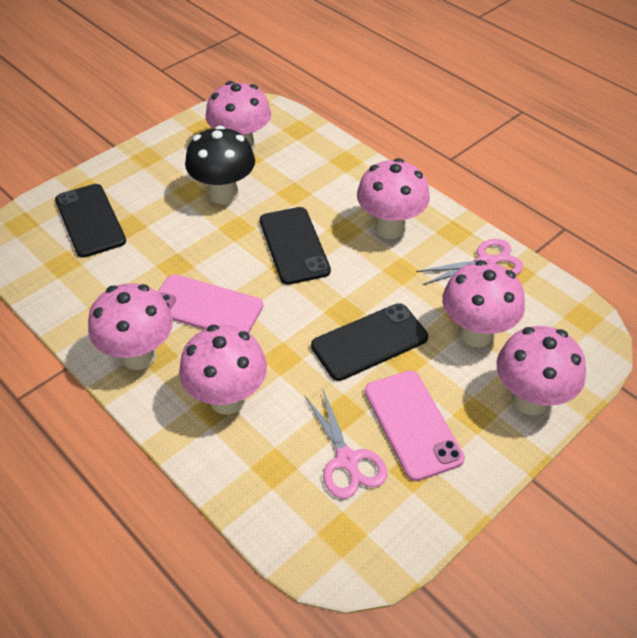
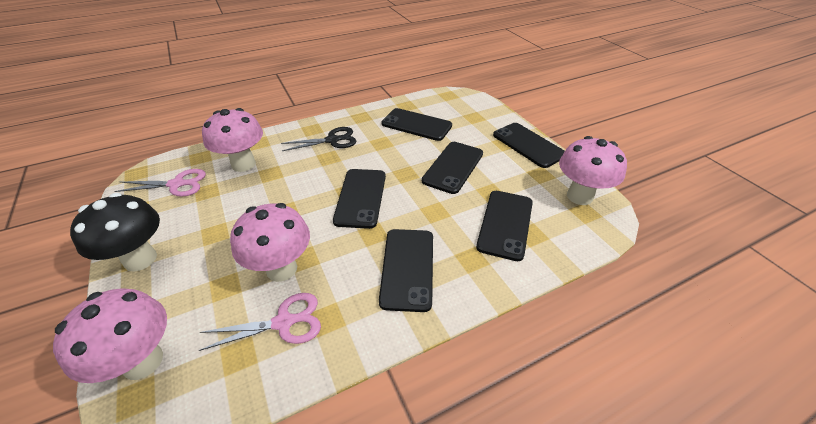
black phone: [55,184,126,258] [260,207,331,285] [311,303,428,381] = 3 -> [333,169,386,229] [379,229,433,312] [382,108,452,141] [422,142,483,194] [476,191,533,261] [493,123,565,168] = 6
black scissors: none = 0 -> [281,127,356,151] = 1
pink mushroom: [88,283,173,370] [179,325,267,415] [205,81,271,151] [357,158,430,239] [442,260,525,348] [497,326,586,415] = 6 -> [53,289,167,383] [202,108,263,172] [230,203,310,282] [559,136,627,205] = 4
pink phone: [158,274,263,333] [365,370,465,481] = 2 -> none = 0

